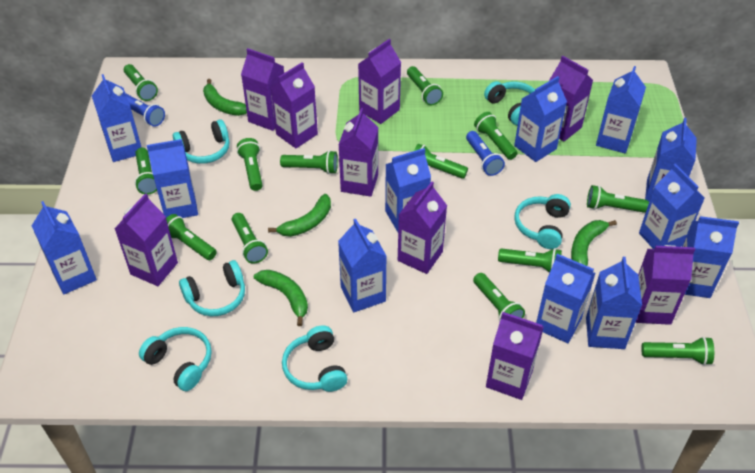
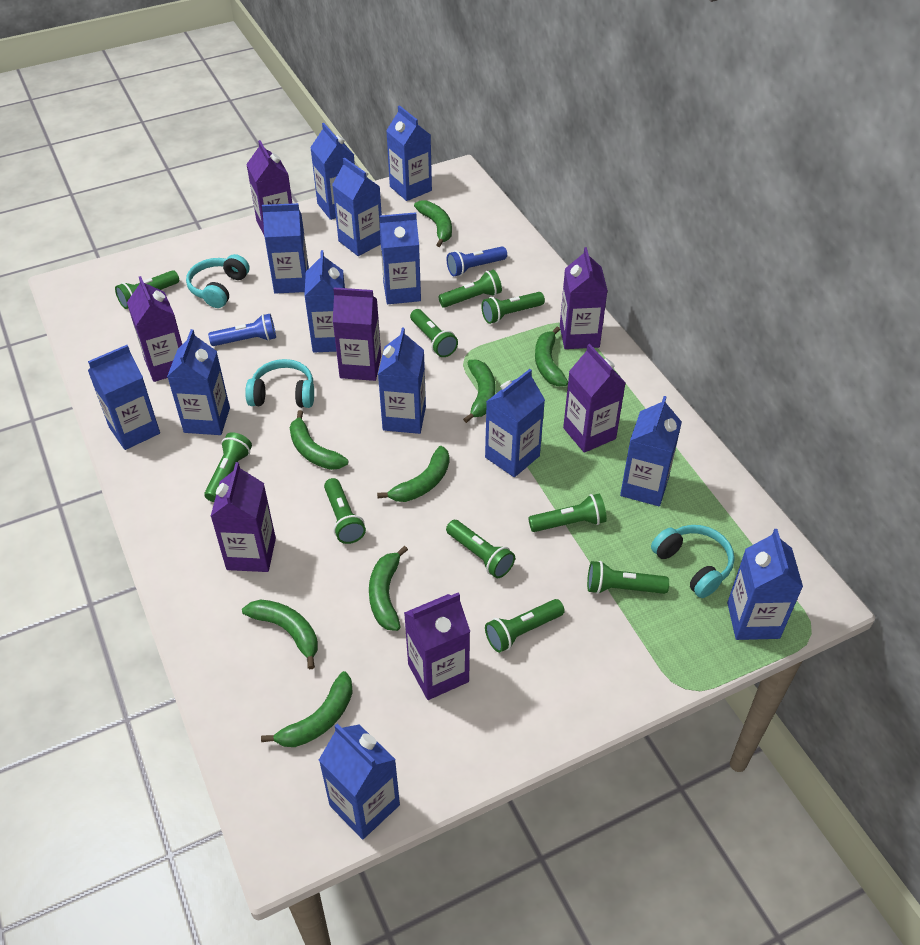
blue carton: [32,201,97,294] [92,74,142,162] [147,139,198,218] [338,219,387,312] [385,148,431,232] [514,76,567,162] [536,254,596,343] [586,257,642,349] [596,66,646,153] [639,164,704,249] [645,118,697,202] [682,216,739,298] = 12 -> [88,345,160,450] [167,329,230,435] [262,203,309,294] [304,250,345,352] [310,123,355,220] [319,724,400,839] [332,158,382,256] [378,328,426,434] [379,212,421,304] [386,105,432,201] [485,369,545,477] [620,396,682,506] [727,529,803,640] = 13
green banana: [203,79,247,116] [254,270,308,326] [268,194,331,237] [571,220,617,266] = 4 -> [242,599,318,669] [261,671,353,747] [290,410,348,470] [369,546,408,631] [377,446,449,502] [414,200,452,247] [463,360,496,423] [535,326,568,386] = 8
green flashlight: [124,64,158,101] [135,148,157,195] [166,214,217,260] [232,213,268,264] [237,138,263,191] [280,150,338,174] [407,66,443,105] [414,144,468,179] [473,273,525,321] [474,112,518,160] [498,248,562,273] [587,185,649,213] [641,337,714,365] = 13 -> [115,270,179,309] [204,432,252,502] [324,478,366,544] [410,309,458,357] [438,270,502,308] [446,520,515,578] [481,292,545,324] [485,599,565,653] [528,494,607,532] [587,561,669,594] = 10
purple carton: [114,193,178,286] [241,48,284,131] [271,62,318,148] [338,108,378,197] [358,39,401,124] [398,182,447,274] [486,312,544,400] [549,56,593,141] [636,245,695,325] = 9 -> [127,276,182,382] [210,462,276,572] [246,140,292,235] [333,288,381,381] [404,592,470,700] [560,247,608,349] [563,344,626,453] = 7
turquoise headphones: [139,327,212,391] [173,119,230,164] [179,260,245,316] [282,325,347,392] [484,81,535,125] [514,194,571,249] = 6 -> [186,254,250,308] [245,359,314,408] [651,525,735,598] = 3

